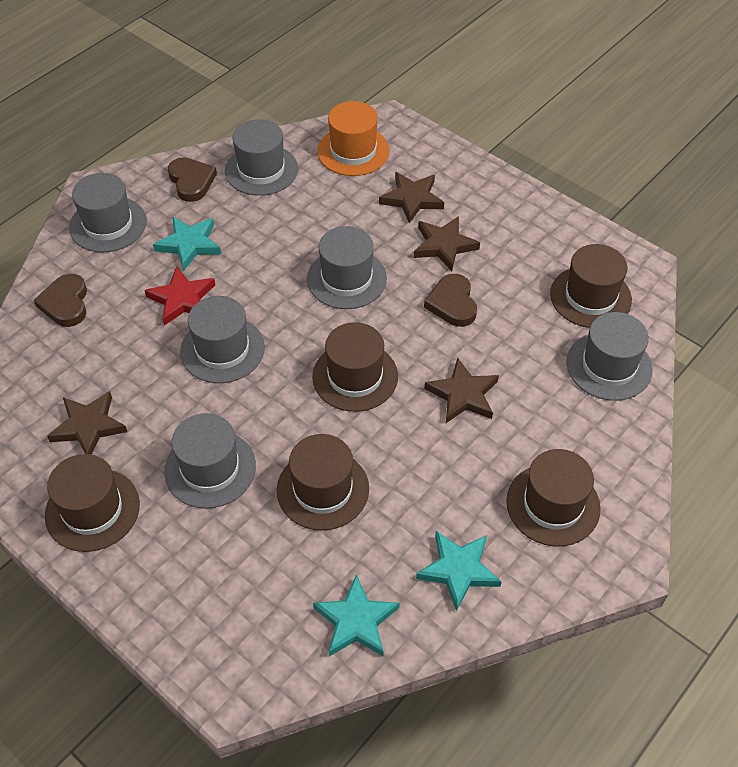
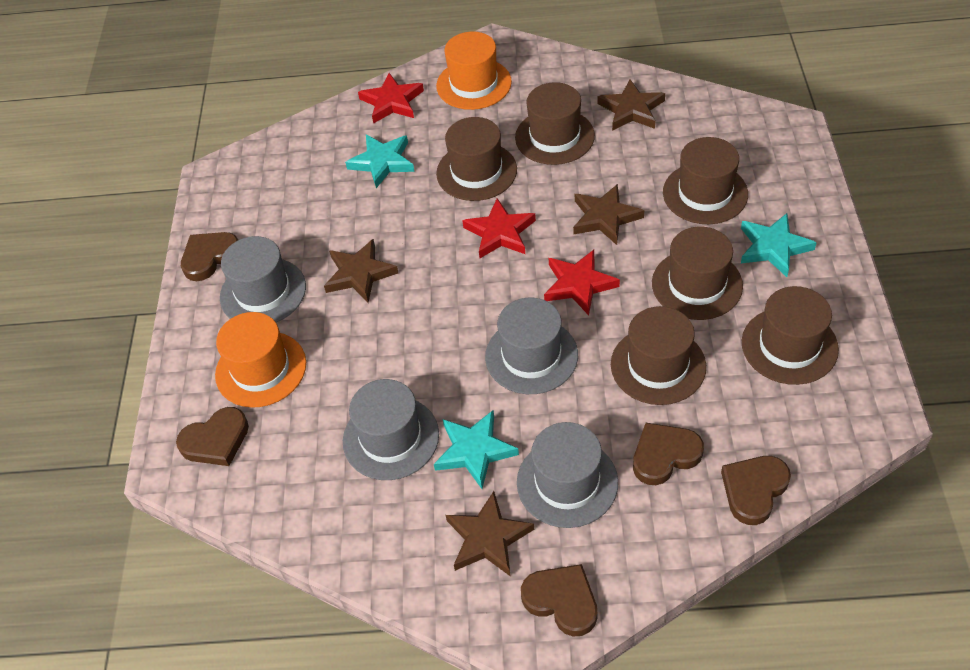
brown hat: [45,454,140,552] [277,434,369,531] [312,322,398,412] [506,449,601,546] [550,244,632,328] = 5 -> [436,117,517,201] [515,82,595,165] [611,306,706,405] [652,227,743,320] [663,137,748,224] [742,286,839,385] = 6
brown heart: [34,274,87,327] [168,157,217,202] [424,274,477,327] = 3 -> [176,407,249,466] [181,232,238,281] [521,564,597,637] [633,423,704,485] [721,456,791,525] = 5
grey hat: [69,173,147,253] [164,413,256,509] [180,296,265,383] [225,119,298,196] [307,226,387,309] [566,312,652,401] = 6 -> [220,236,306,322] [343,379,439,480] [485,298,578,394] [517,422,618,528] = 4
orange hat: [317,101,390,176] = 1 -> [215,312,306,408] [436,32,512,110] = 2
red star: [144,266,215,326] = 1 -> [358,73,424,124] [462,198,536,258] [544,250,620,315] = 3

